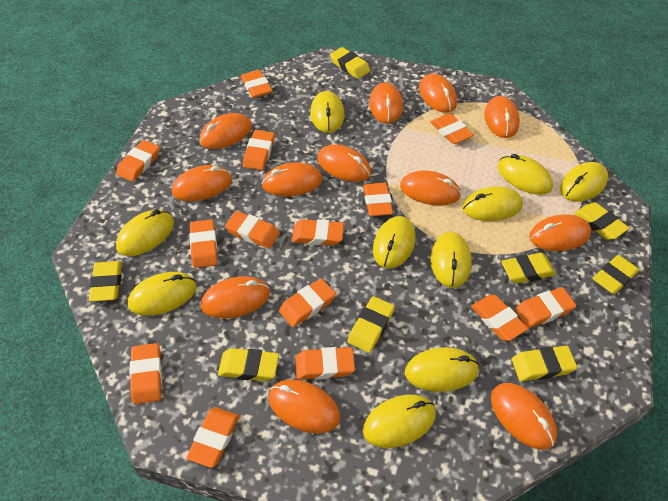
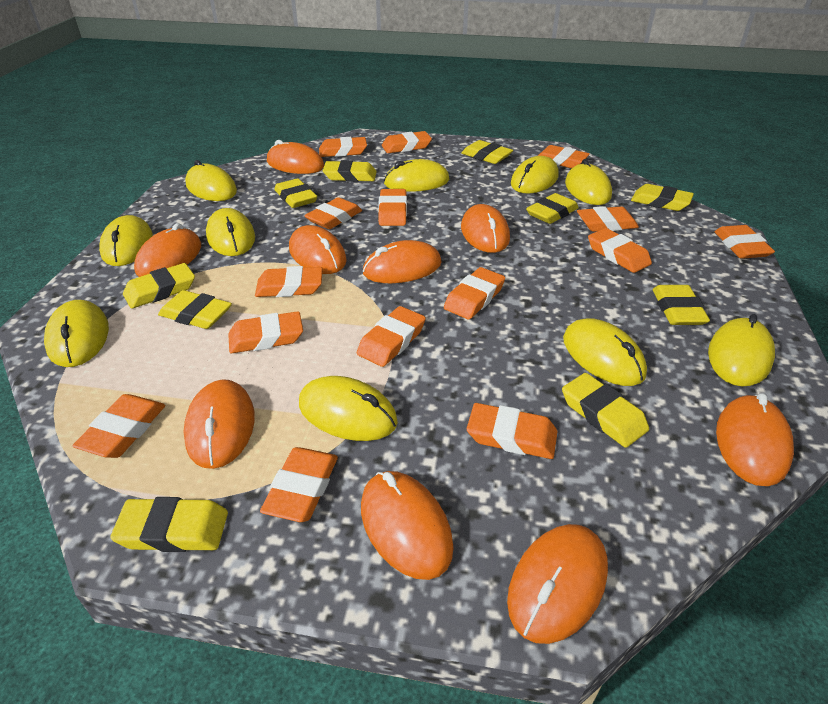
orange eraser: [116,140,160,182] [130,343,162,404] [186,407,239,468] [189,220,218,268] [225,211,280,249] [241,70,273,98] [243,130,275,170] [279,278,336,327] [292,219,344,246] [295,347,355,380] [363,183,393,216] [430,113,474,144] [471,295,528,341] [515,287,576,328] = 14 -> [73,394,165,458] [228,311,303,353] [255,266,323,297] [260,447,338,522] [304,197,362,229] [319,137,367,157] [357,306,426,367] [379,189,407,226] [382,131,432,153] [444,267,505,319] [467,403,557,459] [538,145,590,168] [577,206,639,232] [588,228,652,273] [714,225,775,259] = 15
orange mouse: [172,165,232,201] [199,113,252,149] [201,276,270,318] [262,162,322,196] [268,380,340,433] [317,144,371,182] [369,83,403,124] [400,170,461,206] [419,74,457,113] [484,96,520,138] [491,383,557,450] [529,214,591,251] = 12 -> [134,223,201,277] [184,379,255,469] [267,140,324,174] [289,225,347,274] [361,471,454,580] [363,240,442,283] [461,204,510,253] [507,524,608,644] [716,393,794,486] = 9
yellow eraser: [89,261,122,302] [218,348,279,381] [330,47,371,79] [348,296,395,353] [501,253,556,283] [512,346,577,381] [574,202,629,240] [593,255,639,294] = 8 -> [110,497,228,552] [123,263,195,309] [158,290,232,329] [274,178,317,208] [323,160,377,182] [461,140,513,164] [526,193,579,224] [562,373,649,448] [631,184,694,211] [653,285,710,325] = 10

